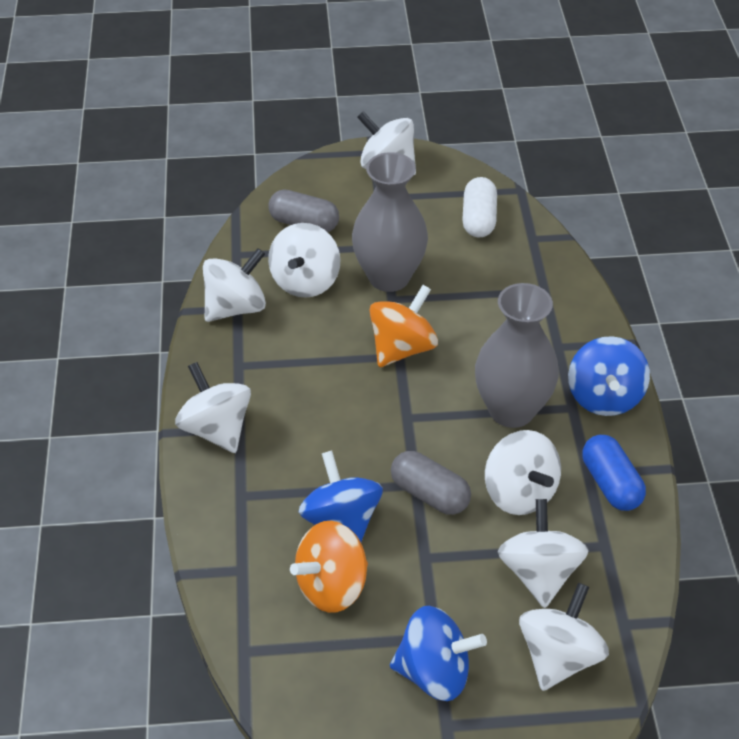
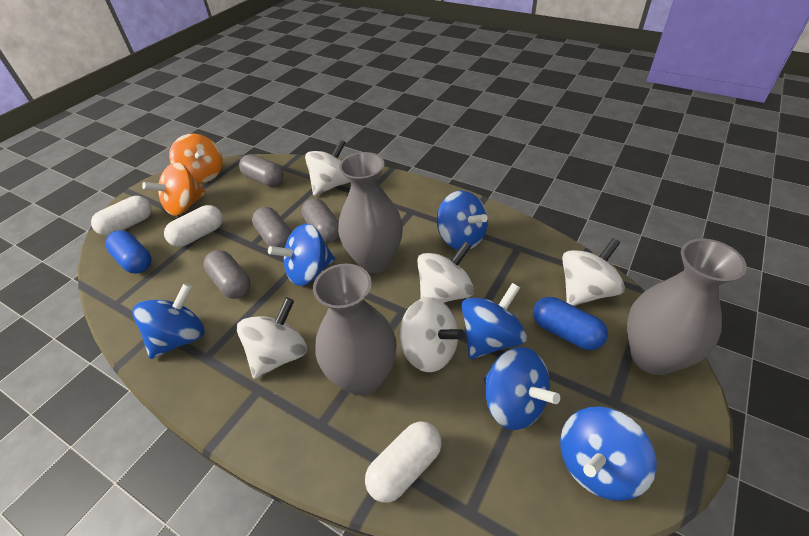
blue capsule: [582,435,646,511] = 1 -> [105,230,152,274] [533,297,608,350] = 2
blue spinning top: [299,451,383,542] [390,606,487,701] [568,336,650,416] = 3 -> [132,283,205,359] [268,224,335,286] [437,191,488,250] [462,283,527,359] [484,347,560,430] [560,407,657,501] = 6
grey capsule: [268,189,339,232] [391,451,471,515] = 2 -> [203,250,251,299] [239,154,283,187] [252,207,292,248] [301,198,339,243] = 4
grey vase: [352,152,428,292] [475,283,559,428] = 2 -> [313,264,397,396] [338,152,403,273] [627,238,747,375] = 3
white capsule: [462,177,497,237] = 1 -> [91,196,152,236] [164,205,223,247] [365,421,442,503] = 3
white spinning top: [175,362,251,453] [203,248,266,322] [268,223,340,298] [357,111,416,175] [485,430,561,515] [498,499,589,608] [519,583,609,691] = 7 -> [237,297,307,379] [305,139,350,196] [400,297,465,372] [417,242,474,303] [562,238,625,306] = 5

